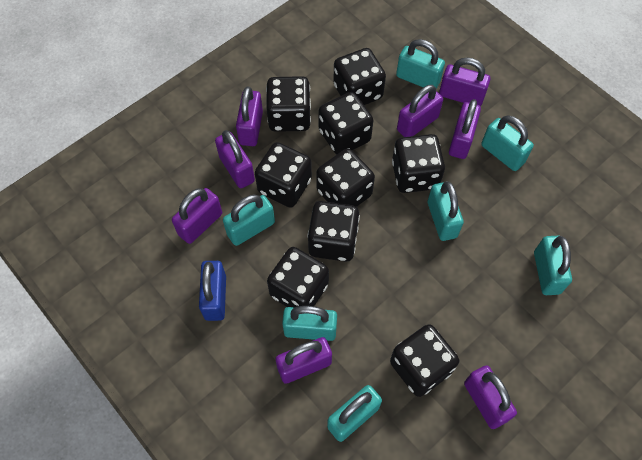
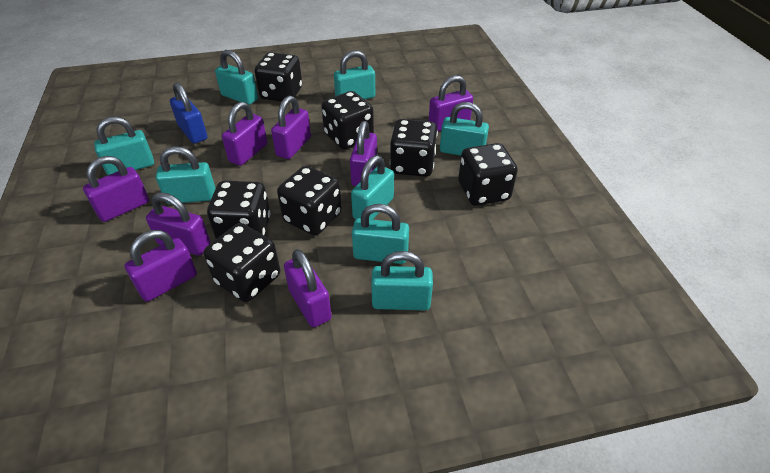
black dice: [255,142,312,208] [266,76,311,132] [267,247,329,307] [307,201,360,262] [316,149,375,207] [319,92,373,155] [333,48,386,105] [390,324,459,397] [392,134,445,193] = 9 -> [204,223,280,302] [207,181,270,239] [255,52,302,102] [277,166,342,236] [321,91,374,149] [390,119,438,177] [458,143,518,206] = 7
turquoise padlock: [223,195,275,246] [282,306,337,341] [327,385,382,442] [396,39,445,89] [428,181,464,241] [481,115,534,171] [534,236,572,295] = 7 -> [94,116,154,175] [156,146,216,204] [215,50,258,105] [334,50,375,100] [351,155,394,219] [352,204,409,264] [371,251,433,310] [440,102,489,156] = 8

